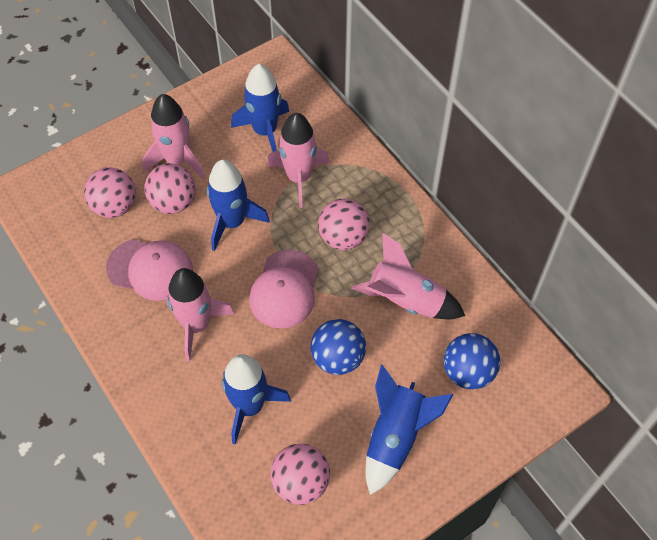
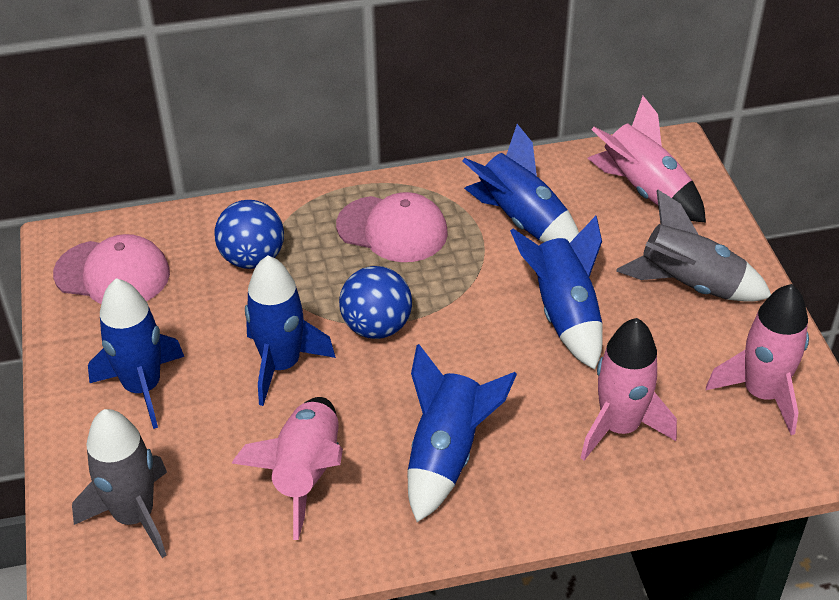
blue rocket: [207,159,270,251] [222,354,291,445] [231,64,289,152] [365,365,453,495] = 4 -> [88,278,184,429] [245,255,336,406] [407,344,517,522] [462,124,579,243] [510,216,603,370] = 5
grey rocket: none = 0 -> [72,409,167,558] [616,190,771,302] = 2
pink ball: [84,167,136,218] [144,163,196,214] [270,444,330,505] [318,199,370,250] = 4 -> none = 0

